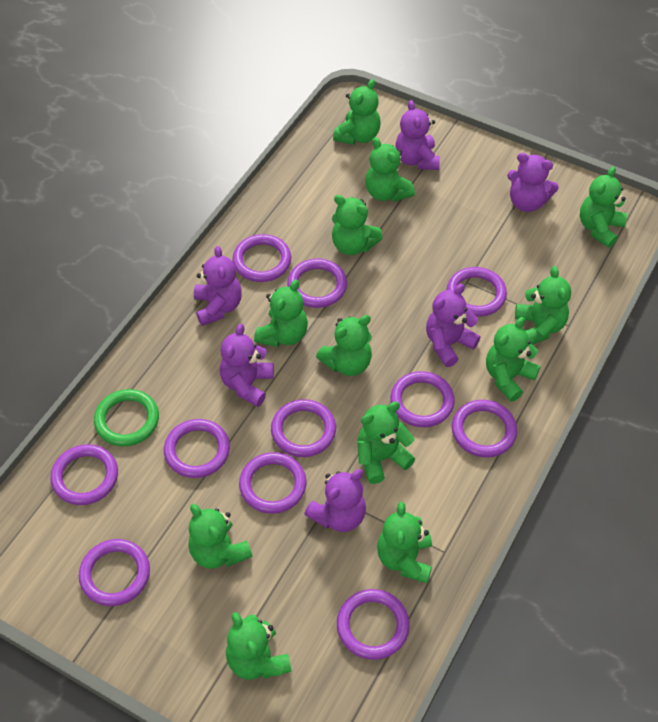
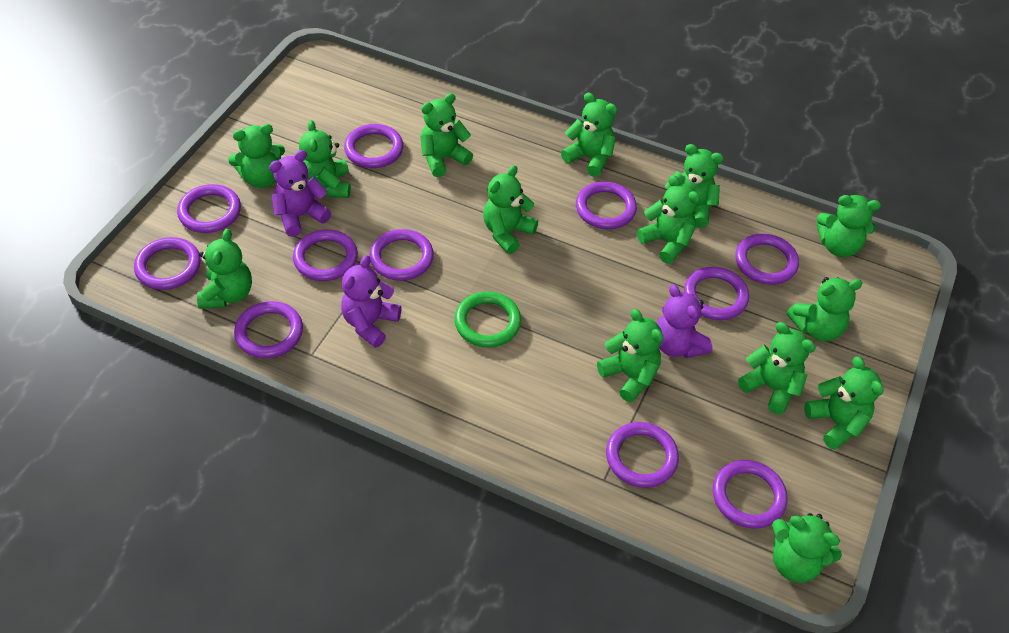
green teddy bear: [188,504,252,569] [226,612,292,680] [254,279,308,347] [316,315,372,376] [332,195,383,255] [333,79,381,145] [358,402,415,484] [365,137,415,202] [377,502,432,583] [486,317,540,402] [515,266,571,345] [580,167,627,248] = 12 -> [197,229,252,309] [228,124,285,188] [299,120,351,198] [420,93,473,177] [483,165,538,254] [561,93,617,177] [597,309,663,403] [637,175,700,264] [664,144,724,228] [738,322,816,415] [772,513,842,583] [786,277,863,341] [804,356,884,450] [816,195,881,257] = 14
purple teddy bear: [194,246,242,326] [220,324,274,407] [304,469,366,532] [395,100,440,170] [426,284,480,367] [507,153,559,212] = 6 -> [269,150,331,237] [341,255,402,348] [657,285,712,358] = 3

